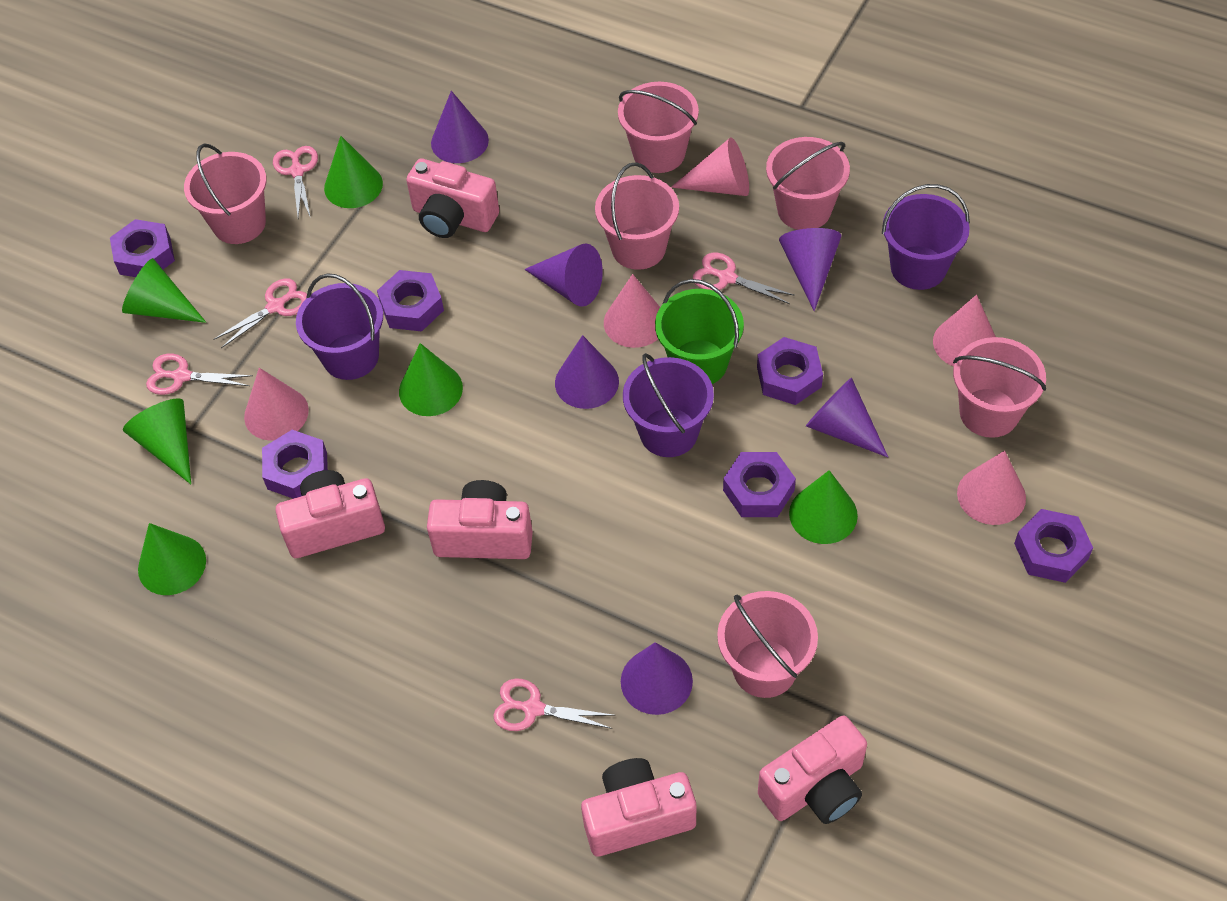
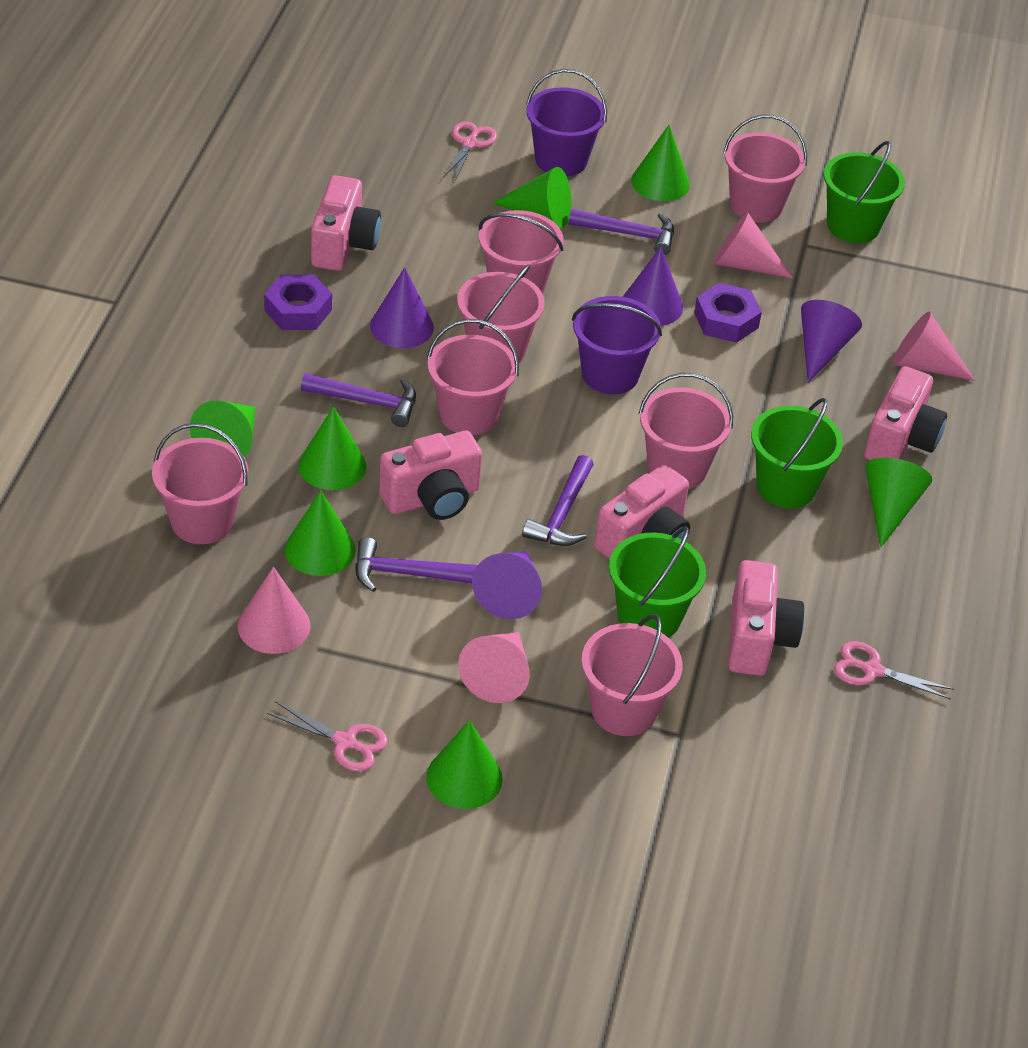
green bucket: [655,279,744,384] = 1 -> [609,527,706,638] [751,398,843,508] [824,141,905,243] = 3
green cone: [122,258,206,323] [123,398,191,484] [138,523,206,595] [324,136,383,208] [399,343,463,416] [789,470,858,544] = 6 -> [190,400,255,458] [285,490,355,576] [299,406,366,490] [426,720,503,809] [492,167,571,228] [631,125,690,201] [865,458,932,547] = 7
pink bucket: [184,144,267,244] [595,162,679,270] [618,82,699,173] [717,591,818,698] [766,137,850,230] [953,337,1046,438] = 6 -> [152,423,248,544] [427,319,519,435] [457,264,545,363] [479,210,564,294] [581,614,683,736] [639,373,733,489] [723,115,807,223] = 7
pink cone: [244,368,309,441] [604,274,660,348] [671,137,749,196] [933,295,996,367] [957,451,1026,525] = 5 -> [238,567,311,654] [458,632,530,703] [714,212,793,278] [893,311,975,381] = 4
pink scissors: [146,353,253,395] [214,278,307,348] [273,146,318,218] [493,679,615,731] [693,253,795,304] = 5 -> [267,701,388,772] [442,121,497,182] [834,641,954,700] = 3
purple bucket: [296,273,383,380] [623,353,714,457] [882,184,970,290] = 3 -> [526,69,607,177] [572,296,662,394] = 2
purple cone: [431,91,489,163] [524,244,603,307] [555,335,619,409] [621,642,693,715] [779,228,842,311] [806,378,888,457] = 6 -> [370,267,434,348] [472,552,542,619] [623,247,683,326] [801,300,862,383] = 4
purple hammer: none = 0 -> [301,373,416,427] [355,537,478,592] [522,455,594,546] [569,209,674,255] = 4
purple nut: [110,219,175,277] [262,430,328,499] [377,270,444,332] [723,452,796,517] [757,337,823,405] [1014,509,1093,583] = 6 -> [264,275,332,330] [694,283,762,343] = 2

